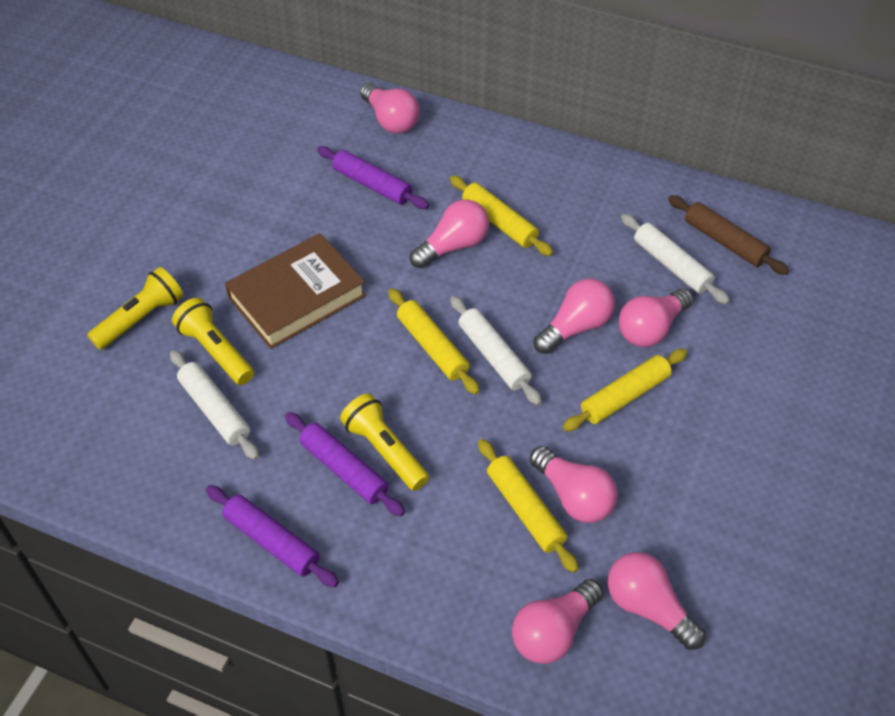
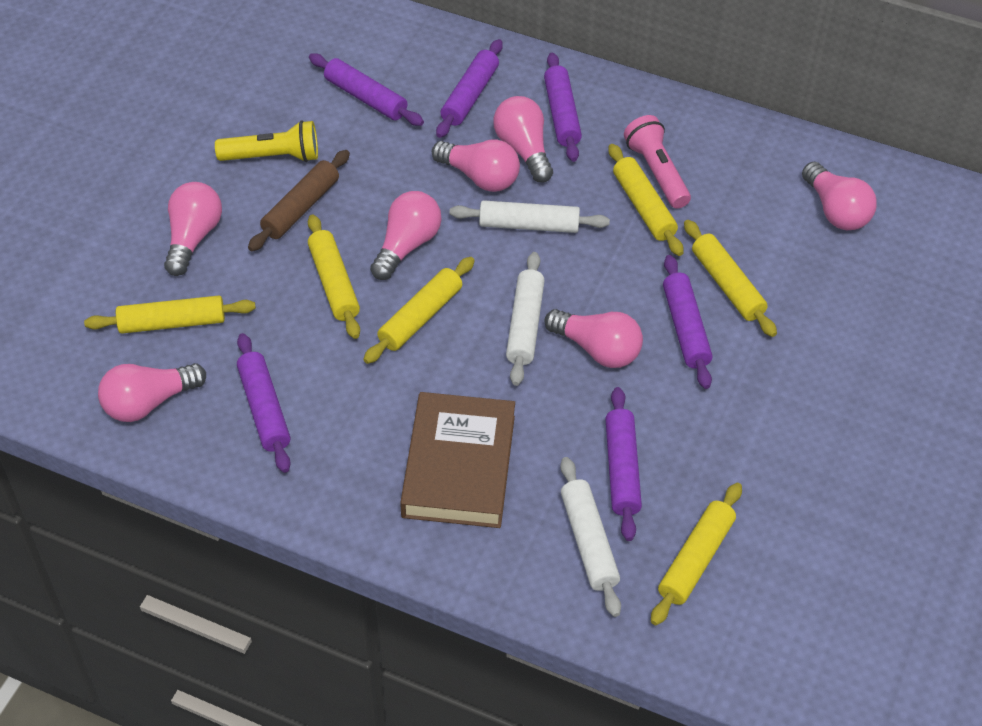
pink flashlight: none = 0 -> [624,115,691,209] = 1
purple rolling pin: [206,485,339,587] [285,412,405,516] [317,146,429,209] = 3 -> [237,333,291,473] [309,53,424,126] [436,39,503,138] [544,53,582,162] [605,387,642,541] [663,255,712,389] = 6
yellow flashlight: [87,267,184,350] [172,298,254,385] [340,393,429,491] = 3 -> [215,120,318,162] = 1
yellow rolling pin: [388,288,480,395] [450,176,553,256] [478,439,579,573] [563,349,688,431] = 4 -> [84,296,256,334] [308,215,360,339] [363,257,475,364] [608,144,684,256] [651,483,742,625] [684,220,777,337] = 6

